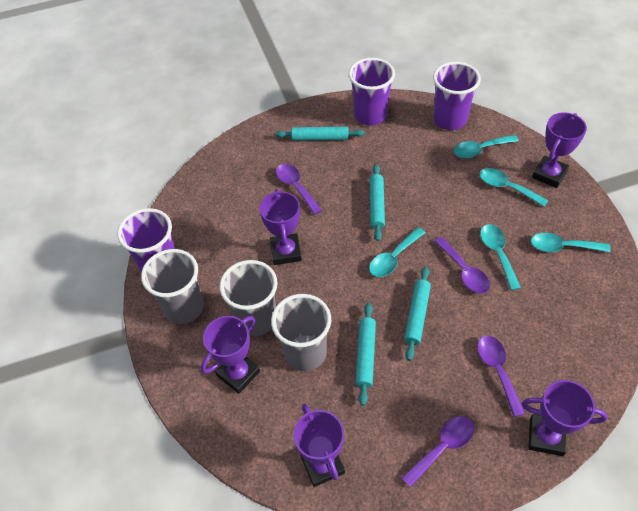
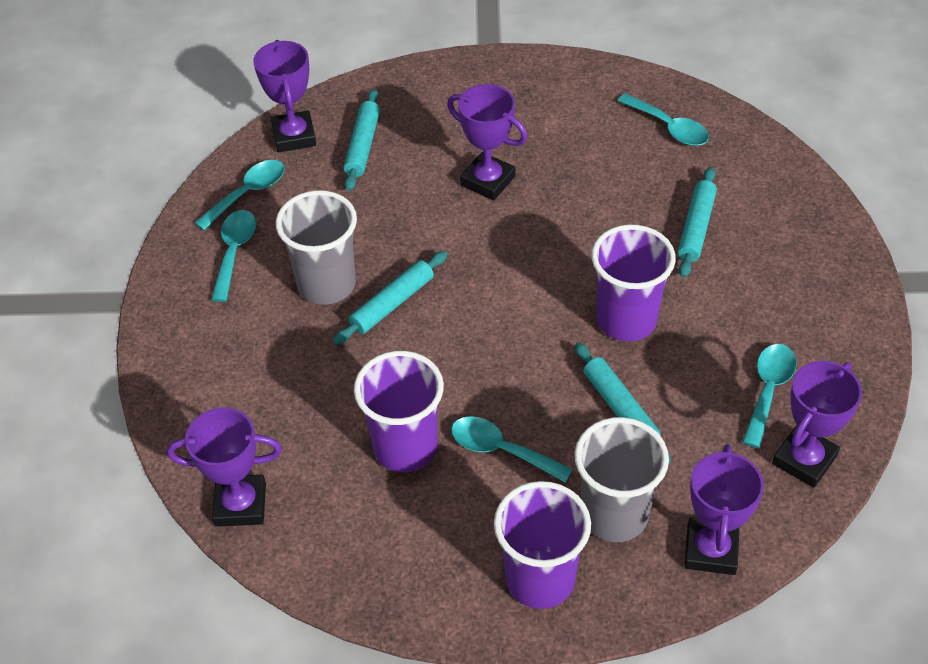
grey cup: [141,249,204,324] [220,260,278,336] [271,294,331,371] = 3 -> [276,190,357,305] [575,417,669,542] = 2
purple spoon: [276,164,322,215] [401,416,474,488] [434,237,490,294] [477,335,525,417] = 4 -> none = 0

